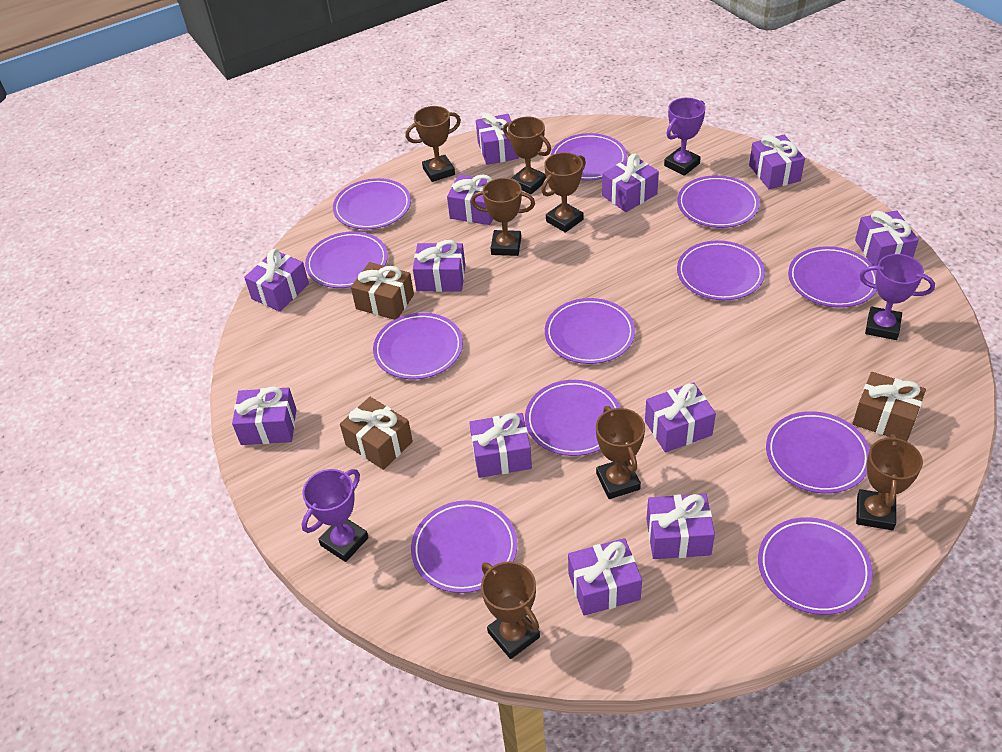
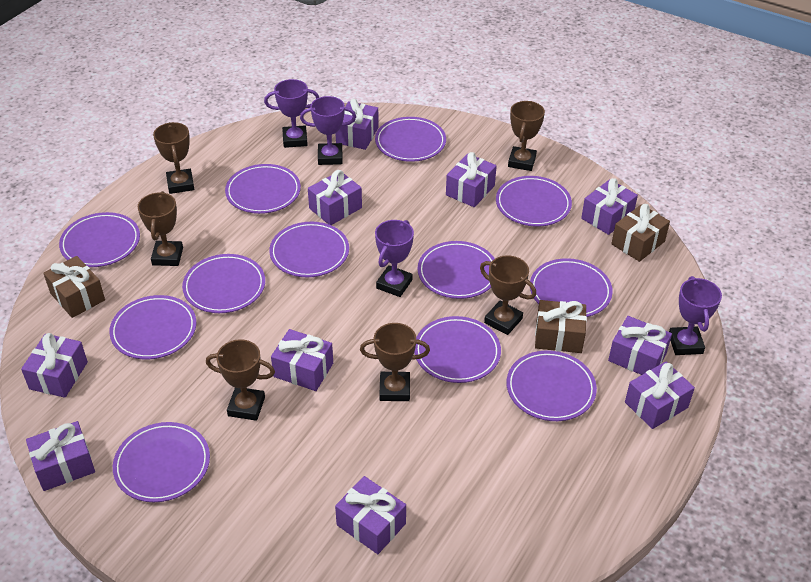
brown trophy: [406,106,461,182] [471,178,535,256] [481,561,540,659] [503,117,551,194] [541,152,586,233] [596,406,645,499] [856,434,923,530] = 7 -> [138,191,183,266] [153,122,194,194] [206,339,275,421] [360,323,430,401] [480,255,536,335] [508,101,545,171] = 6
purple gift: [232,386,296,445] [244,249,309,312] [413,240,465,292] [447,174,493,225] [469,413,532,478] [476,113,519,165] [568,538,642,616] [602,154,659,212] [645,382,716,453] [646,494,715,559] [749,135,805,189] [855,210,919,266] = 12 -> [21,333,88,398] [26,421,95,491] [271,329,333,391] [308,170,362,225] [335,99,379,150] [335,476,406,554] [446,152,497,207] [581,178,638,235] [608,316,672,375] [625,361,695,429] = 10
purple trophy: [302,469,369,562] [664,97,706,176] [859,254,935,340] = 3 -> [264,79,319,148] [300,96,356,165] [375,220,414,297] [669,276,722,355] = 4

